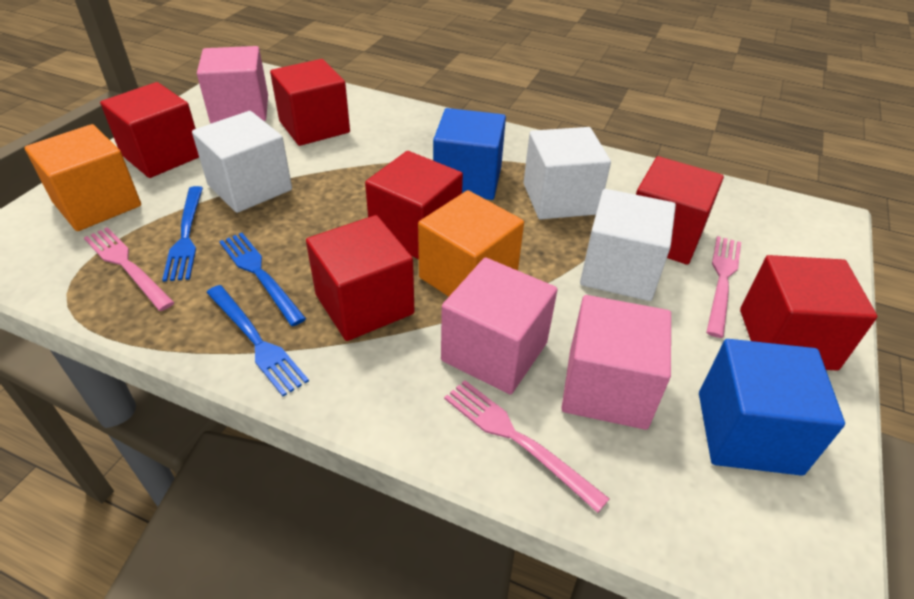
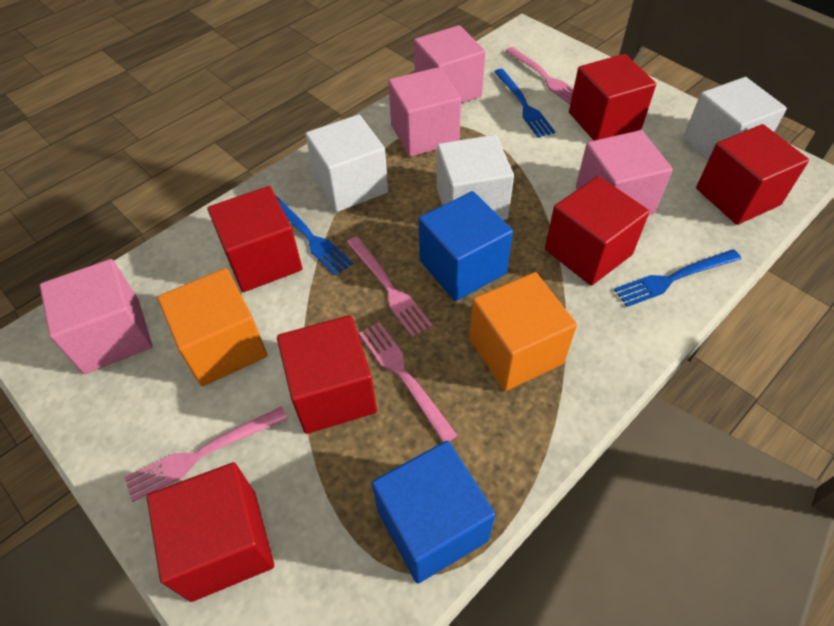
pink cube: [197,46,268,123] [441,257,558,394] [561,295,671,430] = 3 -> [40,259,152,374] [388,67,461,157] [414,25,485,103] [576,130,673,216] = 4
pink fork: [84,227,175,311] [444,380,610,513] [706,236,741,338] = 3 -> [125,406,287,502] [347,236,433,337] [359,322,458,442] [505,47,573,104] = 4

